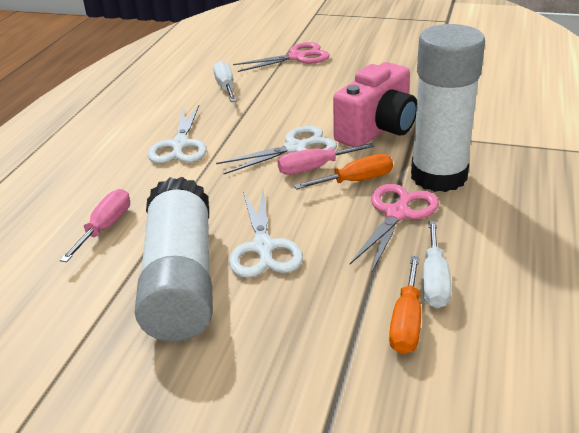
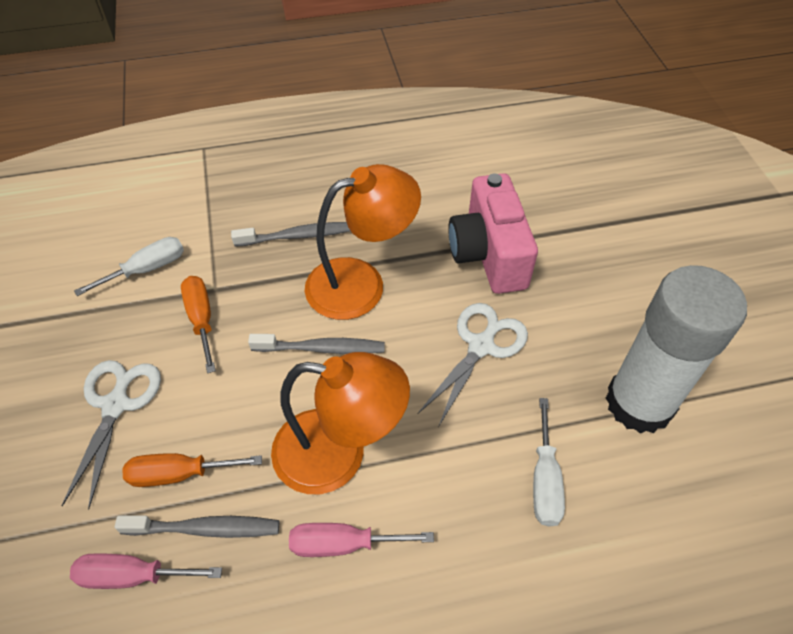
grey toothbrush: none = 0 -> [115,516,279,538] [231,222,350,247] [248,334,385,354] = 3
orange lamp: none = 0 -> [271,352,410,494] [305,164,421,320] = 2
pink scissors: [233,42,330,72] [350,184,439,272] = 2 -> none = 0
white glue stick: [134,177,213,342] [411,24,485,192] = 2 -> [606,265,747,433] = 1
white scissors: [148,105,207,163] [216,126,337,174] [229,189,303,278] = 3 -> [62,360,161,510] [418,303,528,427] = 2

